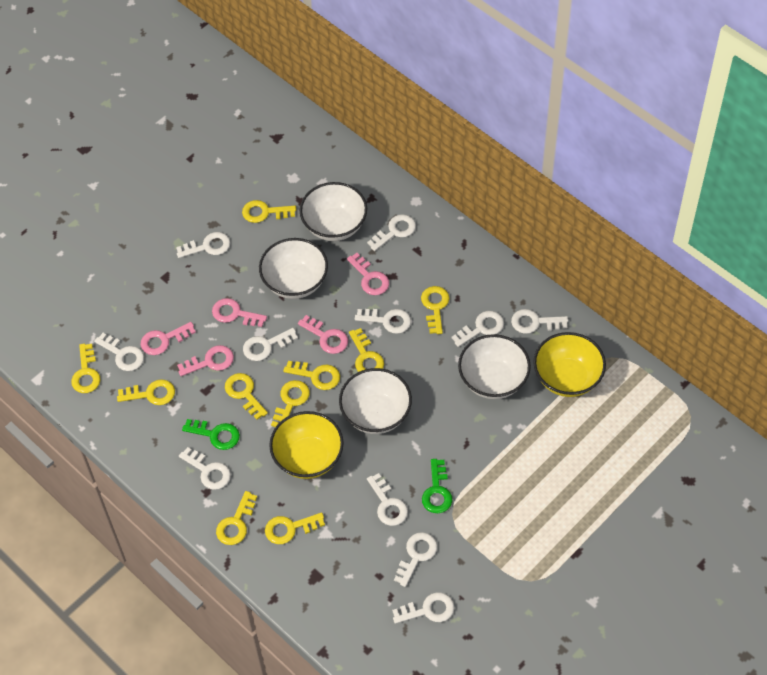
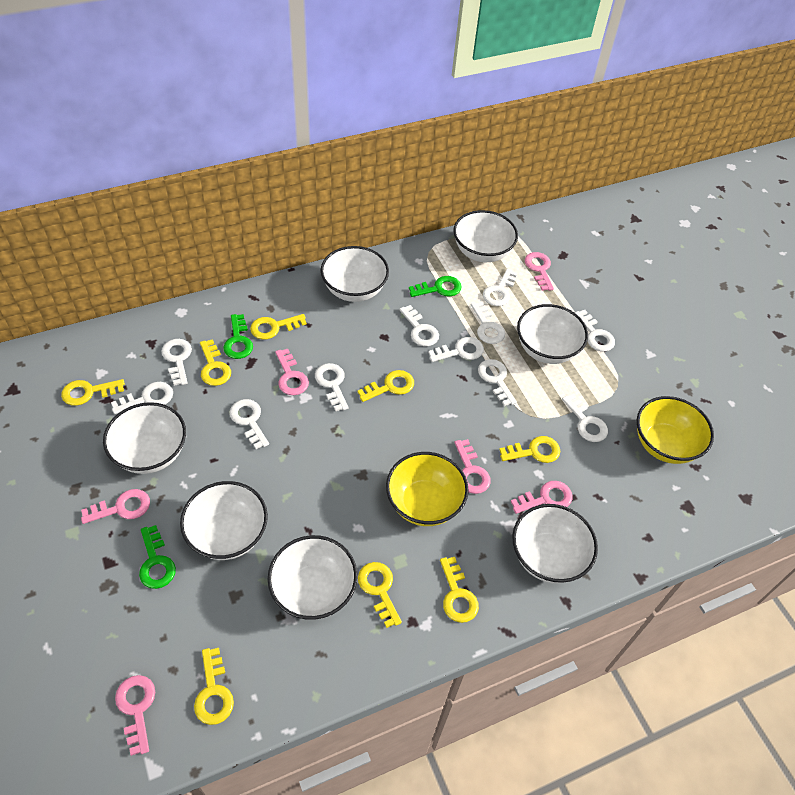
green key: [182,419,240,450] [422,459,452,513] = 2 -> [139,525,176,589] [223,314,253,359] [409,276,462,297] = 3
pink key: [141,322,196,355] [177,345,234,376] [212,298,267,327] [298,315,348,354] [347,253,389,295] = 5 -> [81,489,150,524] [115,675,155,756] [275,349,309,395] [454,439,491,494] [511,481,572,514] [525,252,554,291] = 6
white bowl: [259,238,328,299] [300,182,367,241] [339,368,412,434] [458,334,531,399] = 4 -> [103,402,186,474] [180,481,268,560] [267,535,357,620] [321,246,389,302] [453,210,518,262] [512,504,598,583] [517,304,588,364] = 7
yellow key: [71,344,101,393] [117,379,175,405] [216,491,257,545] [225,373,268,420] [242,200,296,223] [265,512,325,544] [271,380,310,427] [283,361,340,390] [349,328,384,372] [421,286,449,334] = 10 -> [61,379,125,406] [194,648,234,725] [200,339,231,386] [250,314,307,339] [358,370,414,402] [358,562,402,628] [440,557,479,623] [499,436,560,463] = 8

